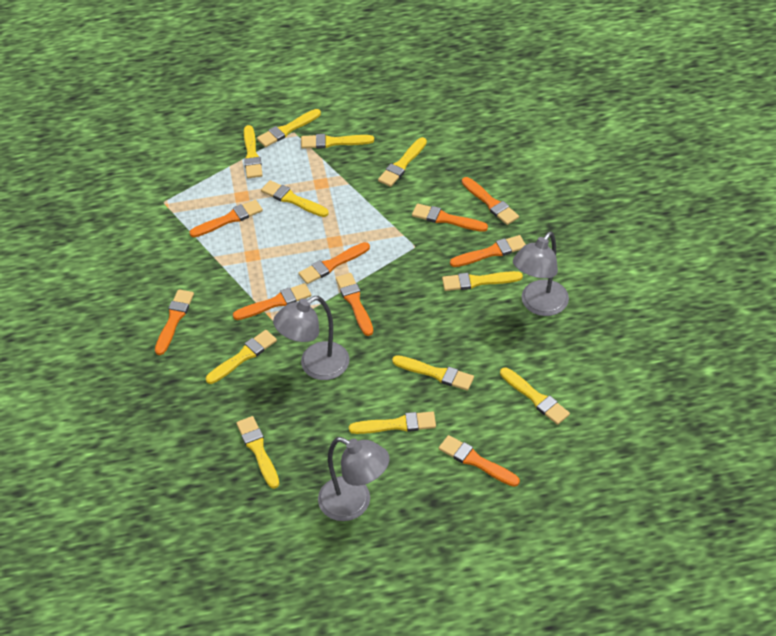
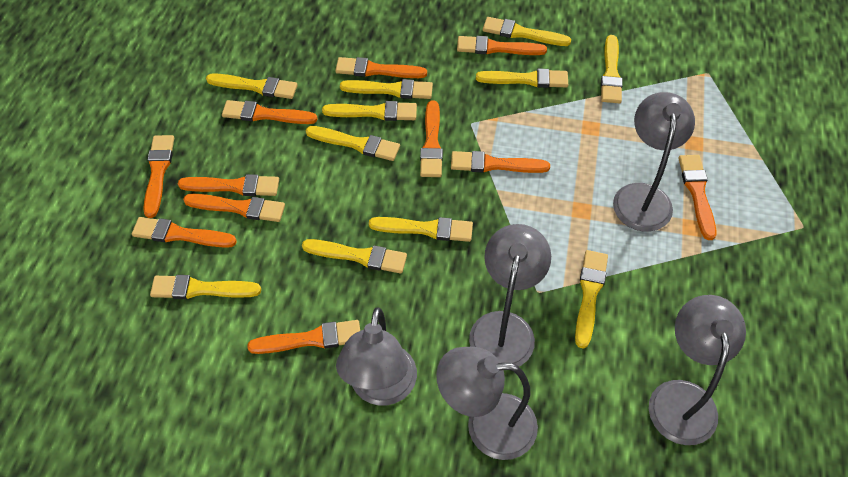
grey lamp: [273,296,349,380] [318,437,389,521] [513,231,569,316] = 3 -> [336,307,417,405] [436,347,538,460] [469,224,551,366] [613,92,695,232] [649,295,746,445] = 5
orange brush: [155,289,194,355] [189,200,263,237] [233,283,311,320] [298,242,370,284] [336,273,373,336] [412,204,488,232] [439,435,520,487] [450,235,526,267] [462,177,519,225] = 9 -> [132,217,237,248] [143,135,174,218] [178,174,279,196] [183,194,285,222] [222,100,317,124] [247,320,360,354] [335,57,427,78] [420,101,443,177] [451,151,550,173] [457,36,547,55] [678,155,716,240] = 11

